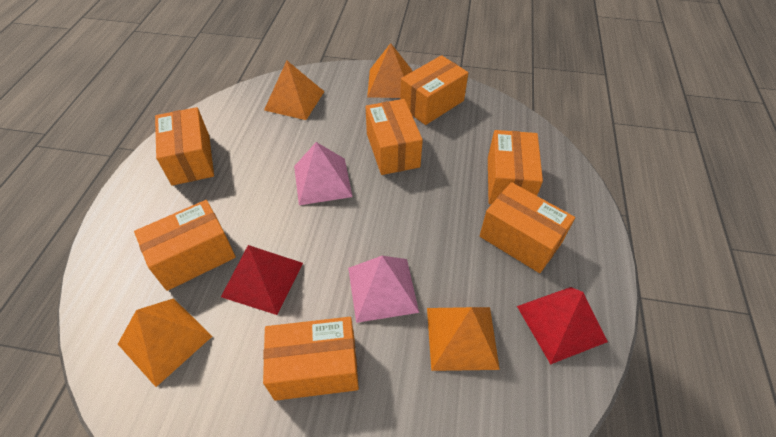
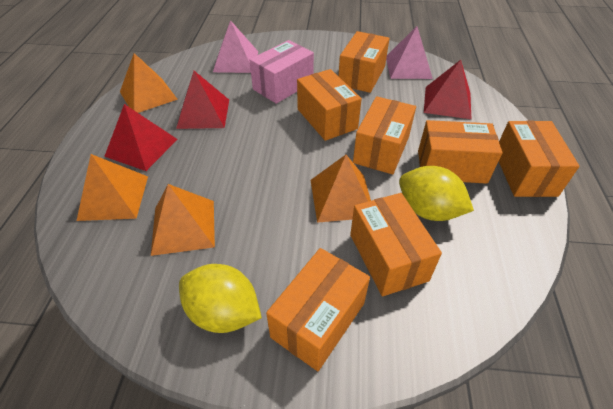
pink box: none = 0 -> [250,40,314,104] = 1
red pyramid: [221,245,303,315] [517,287,608,364] = 2 -> [104,104,178,171] [176,71,229,129] [424,60,471,119] = 3
yellow lemon: none = 0 -> [179,264,262,333] [399,166,474,221] = 2

